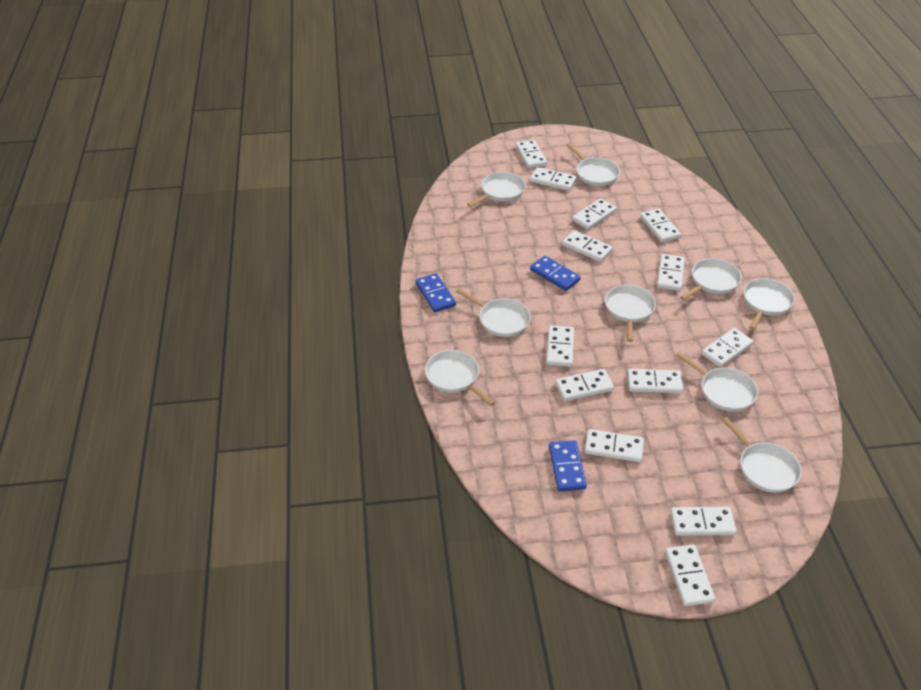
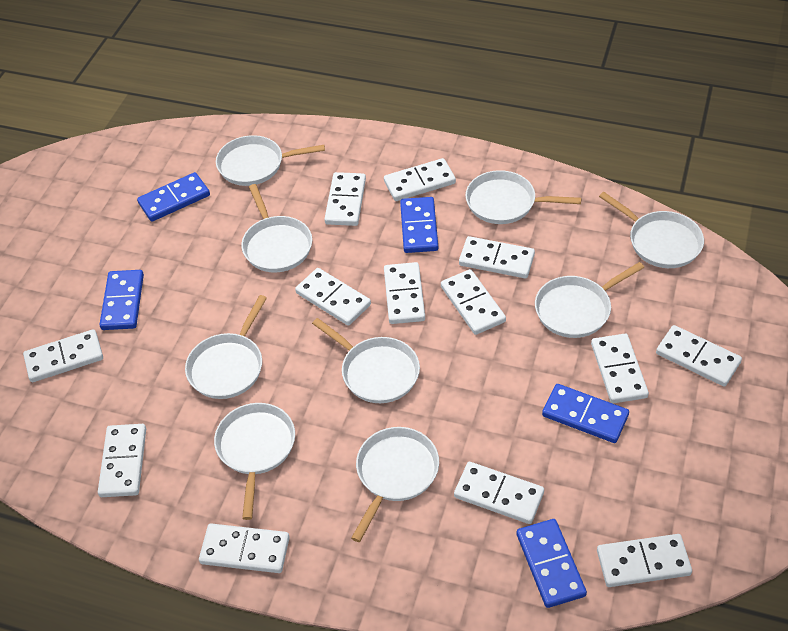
blue domino: [416,273,456,312] [530,256,581,291] [549,440,587,491] = 3 -> [100,270,144,330] [137,172,210,222] [400,197,438,253] [516,519,587,608] [542,384,629,443] = 5

